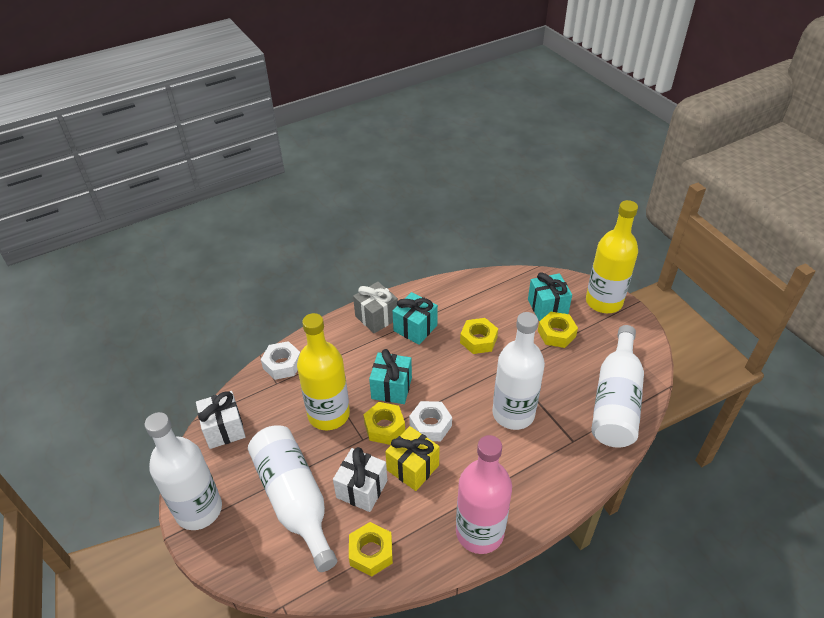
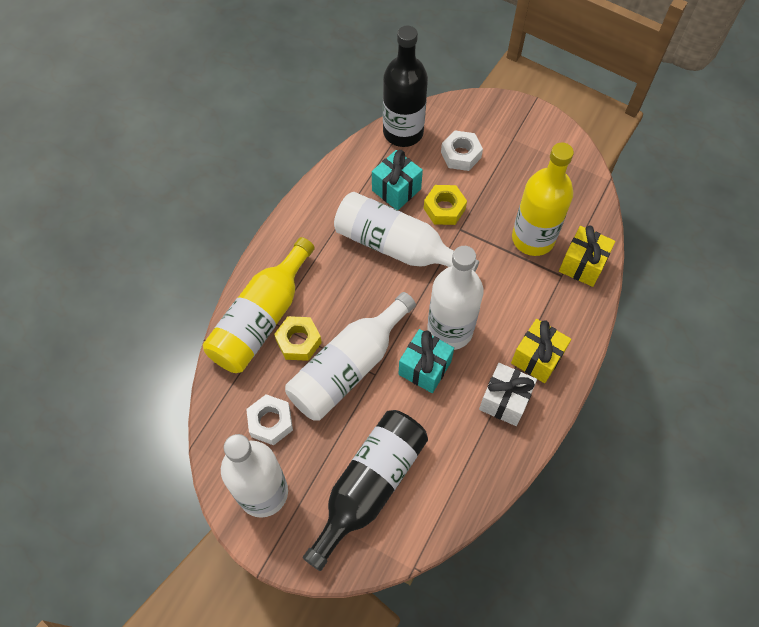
black bottle: none = 0 -> [303,410,428,571] [383,26,428,147] = 2
grey gift: [353,282,398,333] = 1 -> none = 0
pink bottle: [456,435,512,554] = 1 -> none = 0
turquoise gift: [369,349,412,404] [393,292,438,345] [528,272,572,321] = 3 -> [372,150,423,210] [398,329,454,393] = 2
white gift: [196,391,246,449] [333,447,387,512] = 2 -> [479,363,537,426] = 1
yellow gift: [385,426,440,491] = 1 -> [511,319,571,383] [559,226,615,287] = 2
yellow nut: [349,522,393,577] [363,402,405,445] [460,318,498,354] [538,312,578,348] = 4 -> [274,316,322,361] [424,185,467,225] = 2

